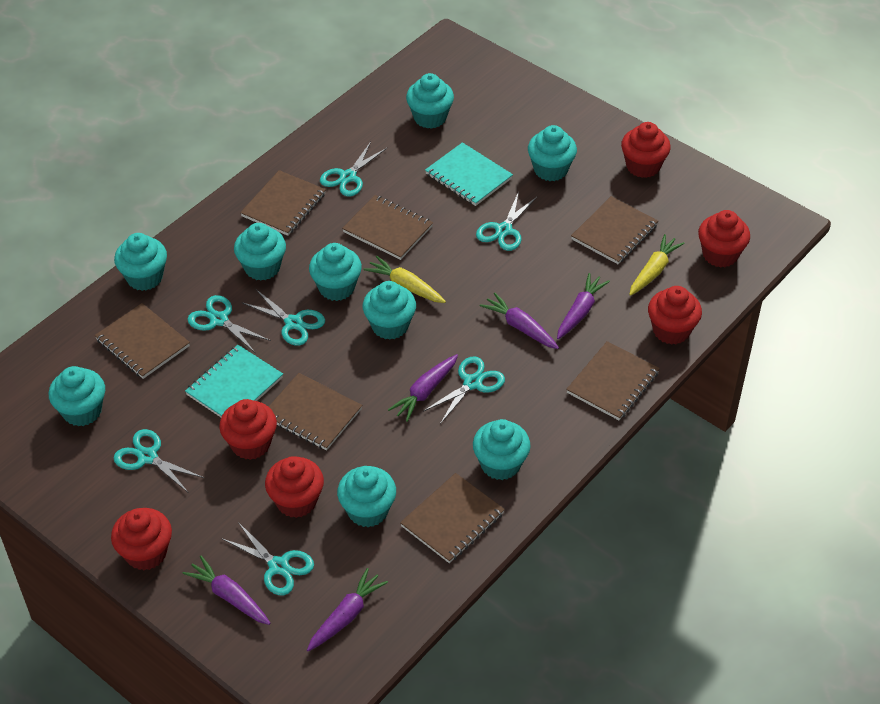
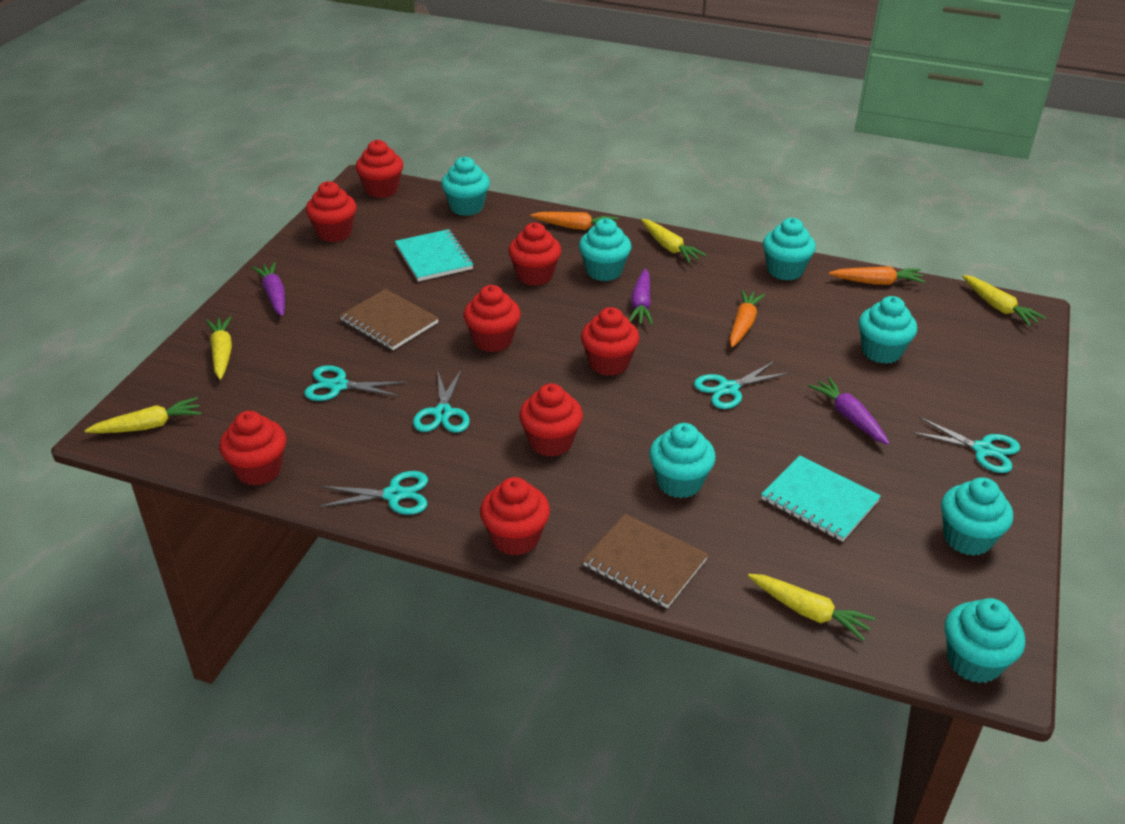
brown notebook: [95,303,190,379] [240,170,326,236] [269,373,362,451] [342,195,433,260] [400,473,505,563] [566,341,660,420] [571,196,658,264] = 7 -> [339,289,439,350] [583,514,708,608] = 2
orange carrot: none = 0 -> [530,212,618,230] [729,290,765,347] [828,266,925,285] = 3
purple carrot: [183,556,271,625] [307,568,388,652] [388,354,458,422] [480,293,559,349] [557,273,610,339] = 5 -> [252,262,285,316] [629,269,653,325] [808,377,890,445] = 3
red cupcake: [111,508,172,570] [219,399,277,460] [265,456,324,518] [621,122,671,178] [648,286,702,345] [698,210,750,268] = 6 -> [219,411,287,486] [306,181,357,242] [356,140,403,198] [464,285,521,352] [480,477,550,556] [508,223,561,286] [519,383,583,457] [581,307,640,376] = 8
turquoise cupcake: [49,366,105,426] [114,233,167,291] [234,223,286,280] [309,243,362,301] [337,466,396,527] [363,281,416,340] [406,73,454,129] [473,419,531,480] [528,125,577,181] = 9 -> [441,156,490,216] [579,218,631,281] [649,423,716,498] [763,218,816,280] [859,296,917,364] [941,477,1013,556] [945,598,1025,683] = 7
turquoise scissors: [114,429,204,493] [188,295,271,352] [221,522,314,595] [241,289,325,346] [320,142,387,197] [424,356,505,424] [476,191,537,251] = 7 -> [304,365,406,401] [318,471,428,515] [413,369,470,433] [694,361,789,409] [911,417,1020,473] = 5
yellow carrot: [363,256,446,303] [629,234,685,296] = 2 -> [85,397,201,433] [206,316,232,380] [641,219,707,263] [748,574,876,641] [962,275,1046,327] = 5

